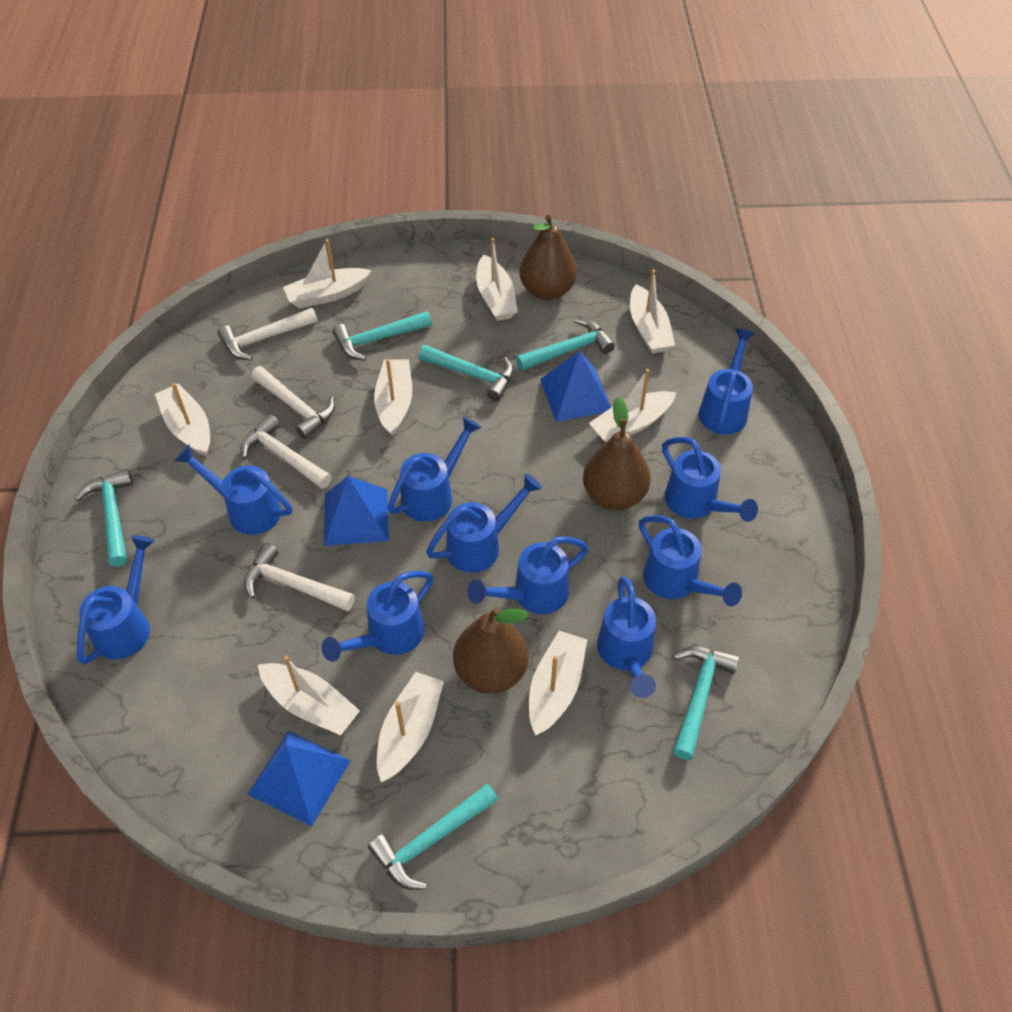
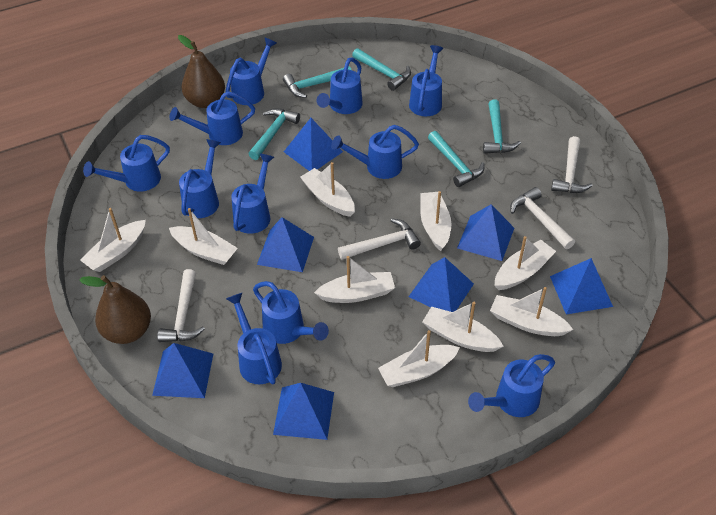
blue pyramid: [248,731,351,826] [324,476,389,546] [540,351,611,422] = 3 -> [152,343,213,398] [257,217,314,272] [273,383,334,440] [284,118,343,171] [408,257,474,312] [457,204,514,261] [550,258,613,315] = 7
blue watering can: [77,535,155,665] [174,445,292,535] [321,571,434,662] [388,416,482,522] [426,474,542,573] [468,536,589,614] [597,576,656,698] [639,515,742,607] [662,437,758,522] [699,328,755,434] = 10 -> [83,135,170,192] [170,91,255,145] [179,139,221,218] [226,37,277,105] [226,293,282,384] [231,153,274,234] [253,281,329,344] [317,58,363,114] [331,125,419,179] [409,45,443,116] [468,354,555,417] = 11
brown pear: [453,607,529,693] [519,215,577,300] [583,397,651,510] = 3 -> [79,275,151,344] [178,35,225,108] = 2
turquoise hammer: [75,469,133,567] [332,311,432,361] [368,784,498,890] [419,345,514,401] [516,319,615,371] [673,646,739,760] = 6 -> [249,108,300,160] [283,66,351,98] [352,48,411,91] [428,131,484,187] [483,100,521,154] = 5

